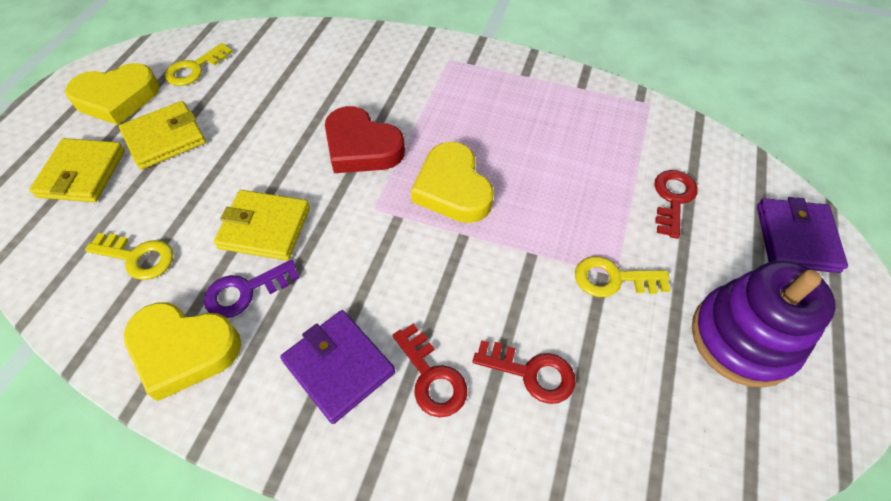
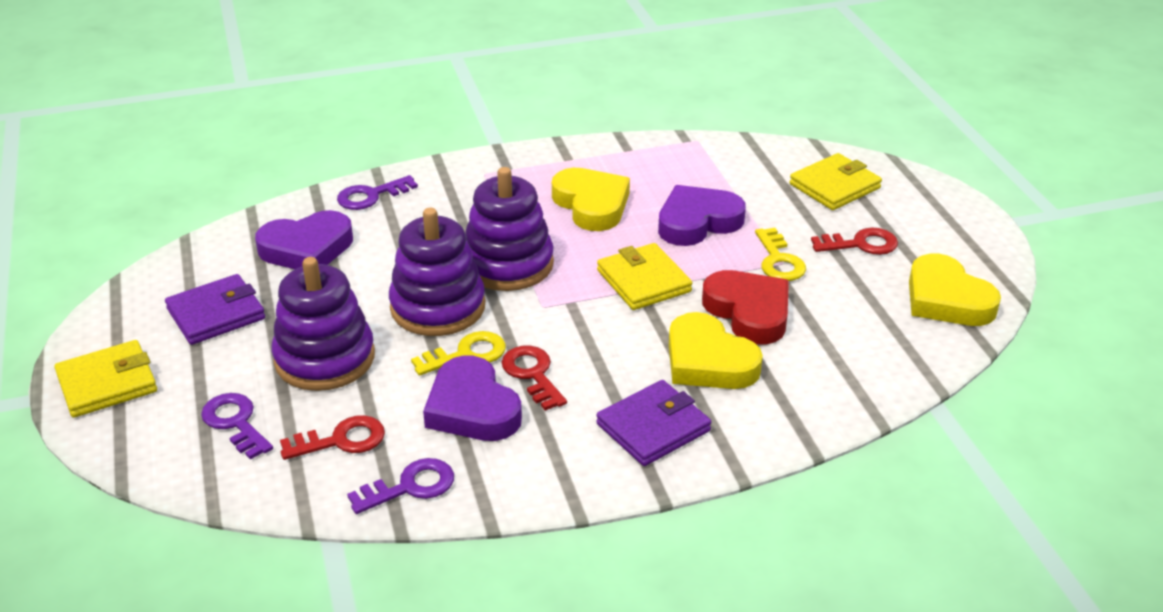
purple heart: none = 0 -> [255,210,353,269] [423,355,522,441] [658,185,746,246] = 3
purple key: [204,259,300,318] = 1 -> [201,393,273,460] [337,175,418,210] [347,458,454,514] = 3
purple stacking toy: [692,260,836,388] = 1 -> [272,257,375,391] [389,208,485,336] [465,167,554,291] = 3
yellow key: [85,233,173,280] [165,43,233,86] [575,256,670,297] = 3 -> [411,331,506,376] [755,228,806,281] = 2

